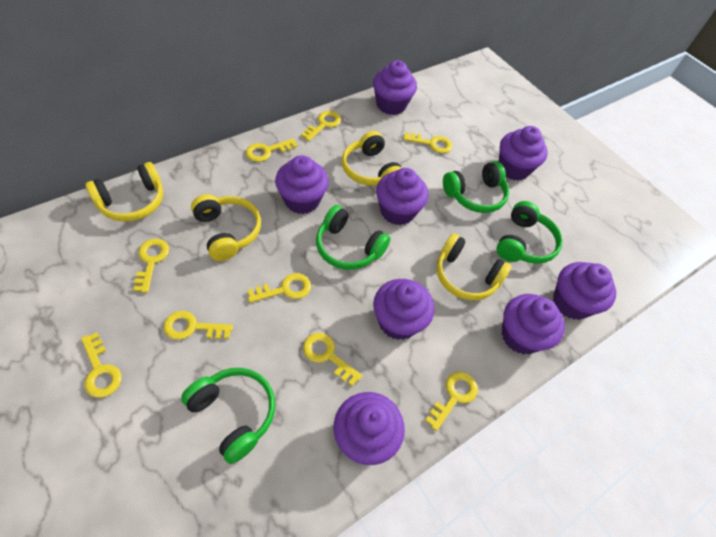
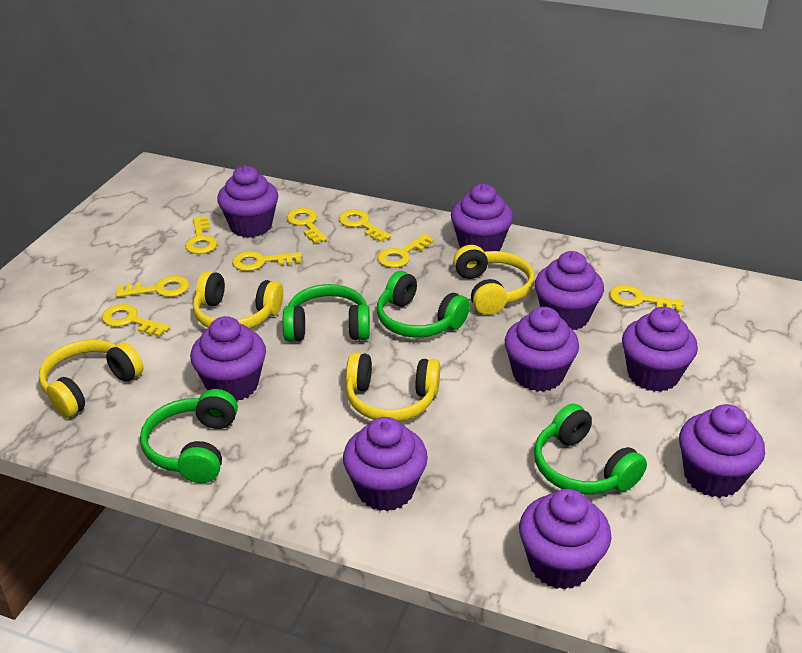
purple cupcake: [275,155,329,214] [334,392,405,465] [373,60,417,115] [373,279,434,340] [376,168,429,225] [499,126,548,180] [502,294,565,355] [553,262,616,320] = 8 -> [190,316,266,402] [217,166,278,238] [343,417,428,511] [451,184,513,252] [505,307,579,392] [519,489,611,589] [535,251,604,330] [622,307,698,392] [679,404,765,498] = 9
yellow key: [81,332,122,398] [133,239,169,293] [163,311,233,340] [246,138,297,162] [248,273,311,303] [301,111,341,141] [303,333,362,386] [403,132,452,153] [425,372,478,431] = 9 -> [102,304,170,337] [116,276,189,297] [185,216,217,254] [232,251,302,271] [287,208,327,243] [339,210,391,242] [378,234,434,268] [609,285,684,312] = 8

